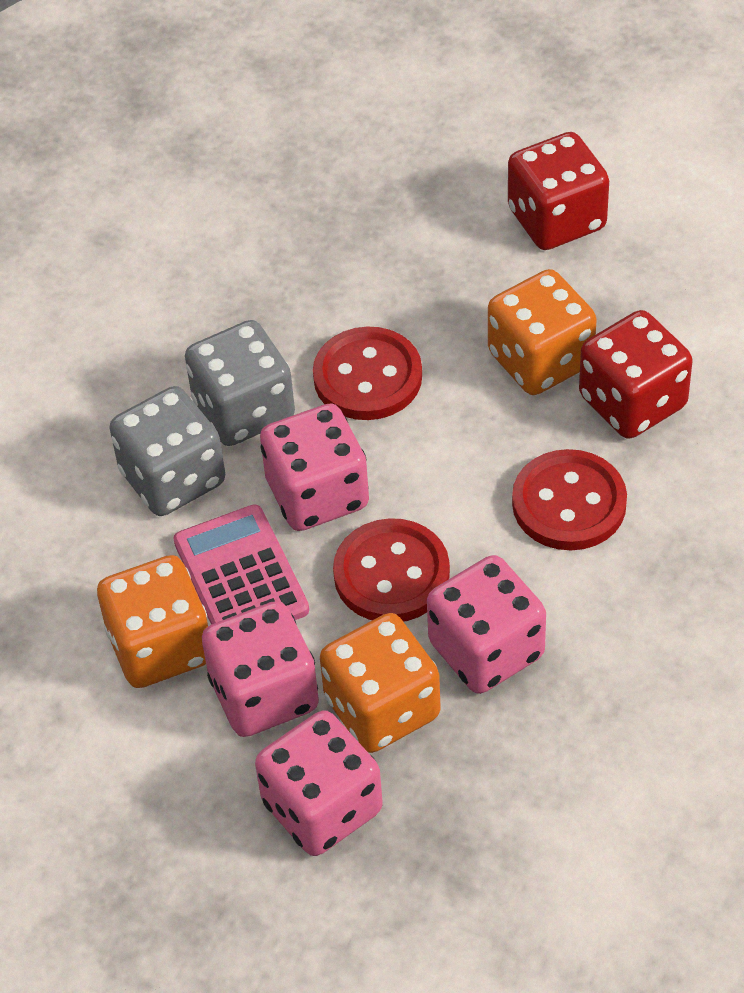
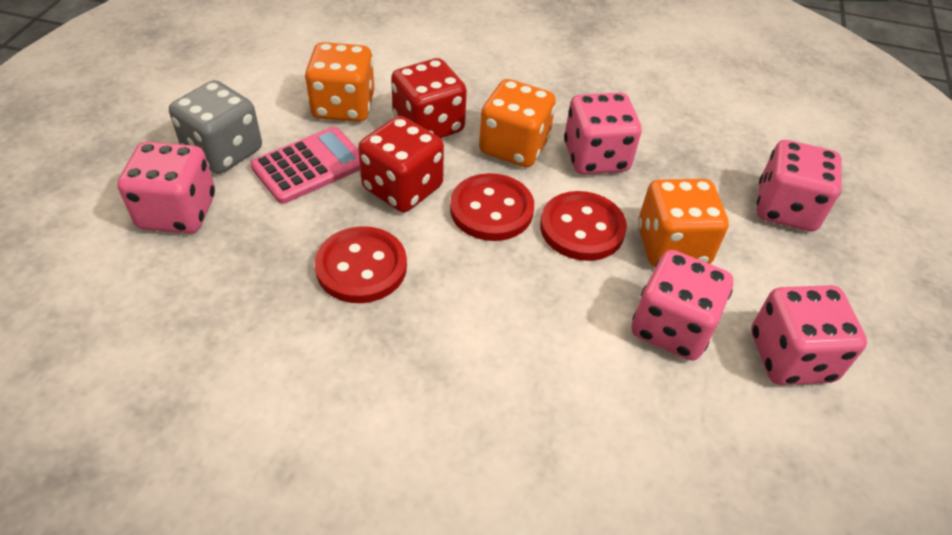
grey dice: [110,386,225,516] [185,320,295,446] = 2 -> [169,80,262,174] = 1
pink dice: [202,601,319,737] [255,710,383,856] [260,403,369,531] [427,555,546,694] = 4 -> [117,141,215,233] [564,92,642,174] [632,250,733,361] [751,285,867,385] [756,140,842,232] = 5

